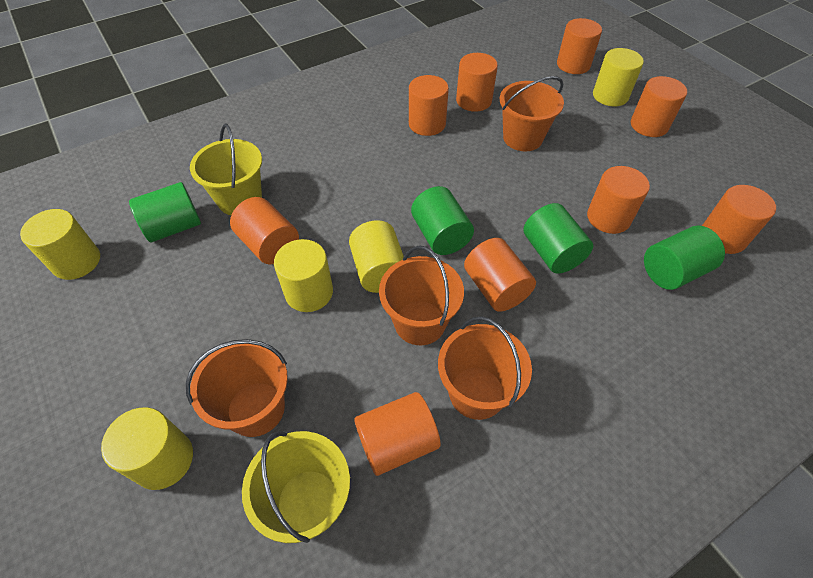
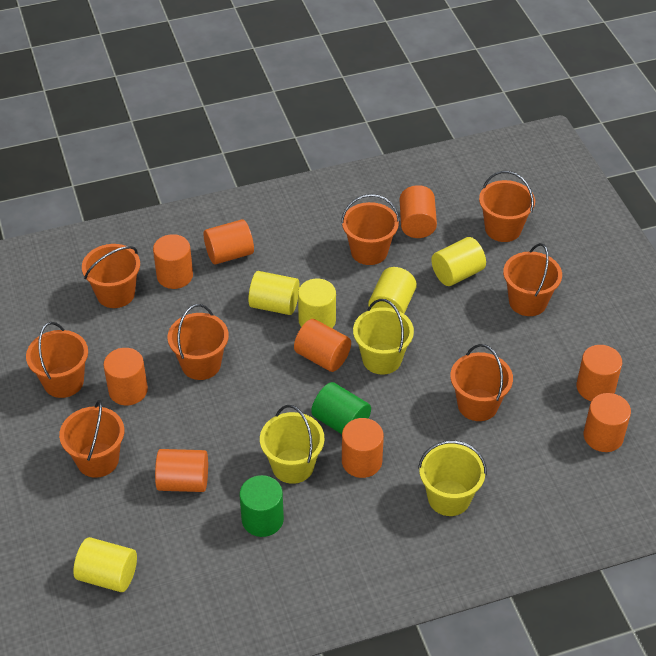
green cylinder: [129,182,201,242] [411,186,474,255] [523,203,593,274] [644,226,725,290] = 4 -> [240,475,284,537] [311,382,371,434] = 2
orange bucket: [186,339,288,437] [379,246,464,345] [438,316,532,420] [500,76,564,151] = 4 -> [26,322,88,398] [59,400,124,478] [82,244,140,308] [168,304,229,380] [341,194,400,265] [450,344,513,421] [479,171,535,242] [503,243,562,316] = 8
yellow bucket: [190,124,262,215] [242,431,350,543] = 2 -> [260,405,324,484] [353,299,414,375] [418,440,487,516] = 3

